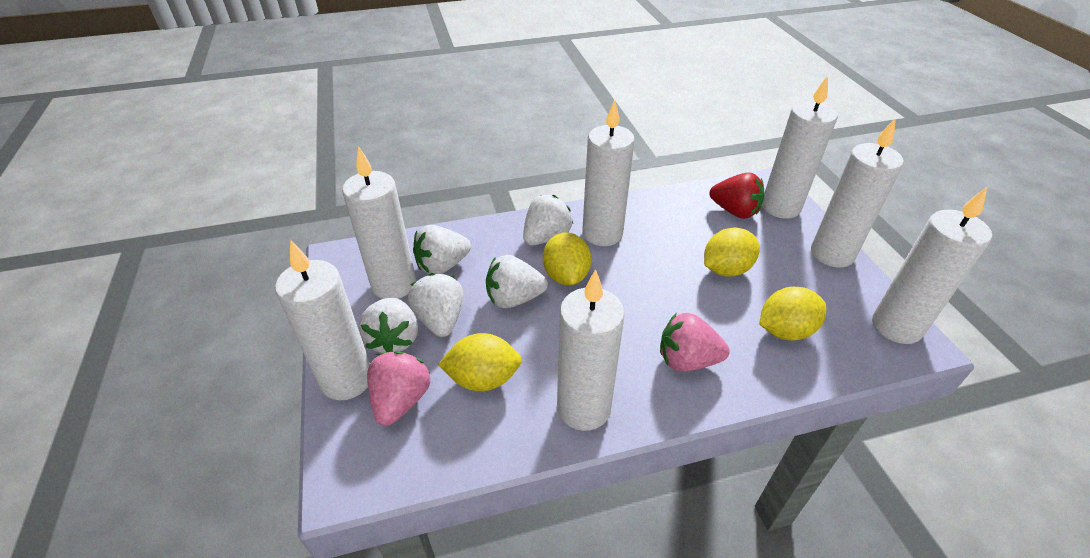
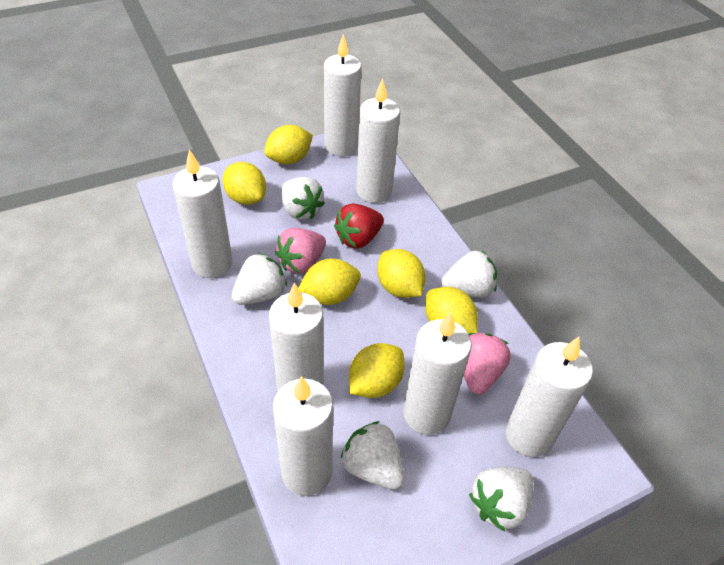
yellow lemon: [438,333,522,391] [543,232,591,285] [704,228,760,277] [759,287,826,341] = 4 -> [222,162,266,205] [264,125,313,164] [298,259,361,305] [349,343,405,398] [377,249,425,298] [425,287,478,334] = 6

